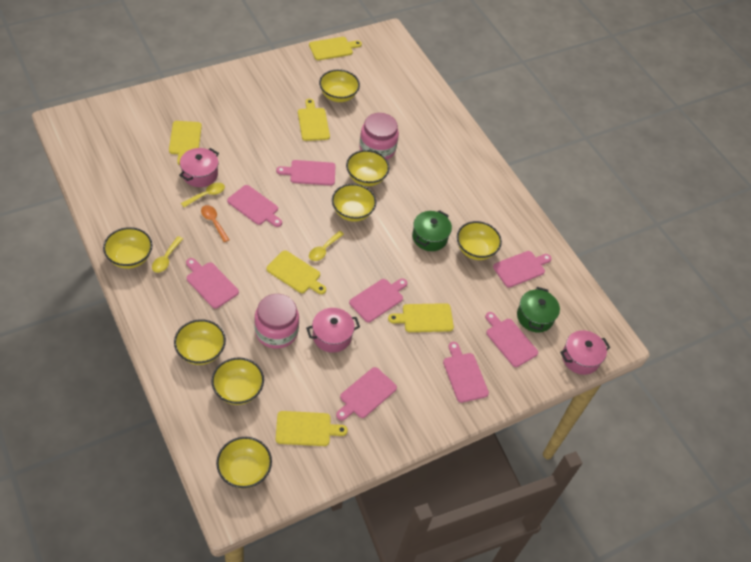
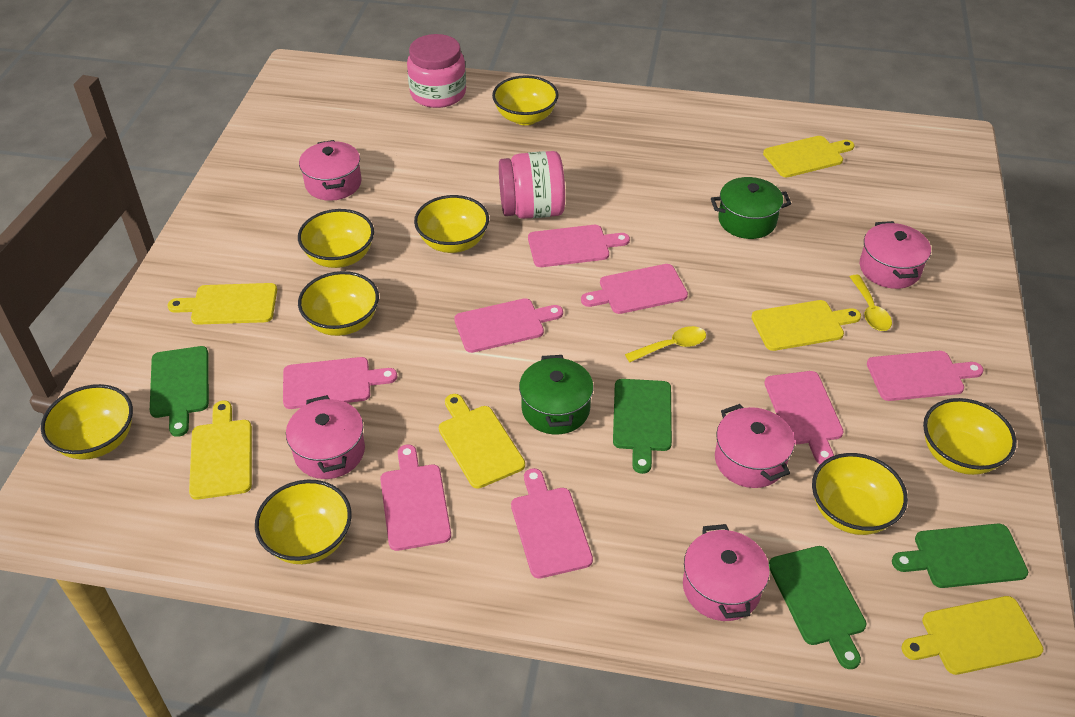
green cutting board: none = 0 -> [150,346,209,437] [613,379,672,474] [769,546,867,669] [892,524,1028,588] = 4
orange spoon: [201,205,230,242] = 1 -> none = 0
pink pot: [179,148,219,187] [306,308,360,353] [560,330,610,375] = 3 -> [286,395,365,479] [299,140,361,201] [683,524,770,621] [715,404,795,488] [860,221,931,289] = 5
yellow spoon: [152,236,183,273] [181,182,225,207] [309,231,344,261] = 3 -> [625,326,706,362] [850,275,892,331] = 2

